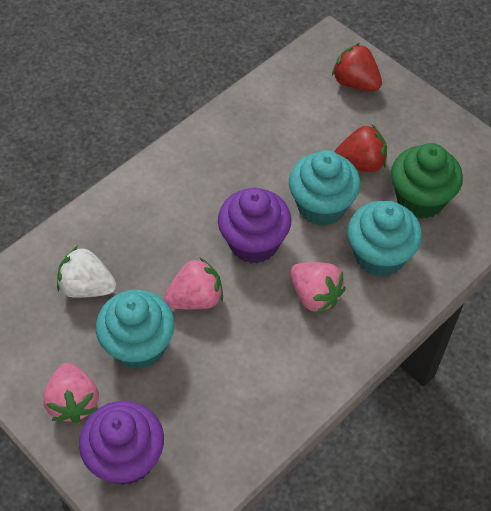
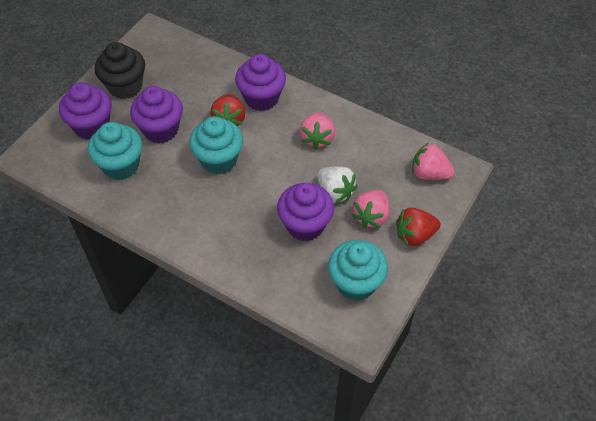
black cupcake: none = 0 -> [95,42,145,99] = 1
green cupcake: [391,143,463,219] = 1 -> none = 0
purple cupcake: [79,401,164,485] [218,187,291,263] = 2 -> [59,82,112,140] [130,86,183,143] [235,54,286,111] [277,183,334,241] = 4

